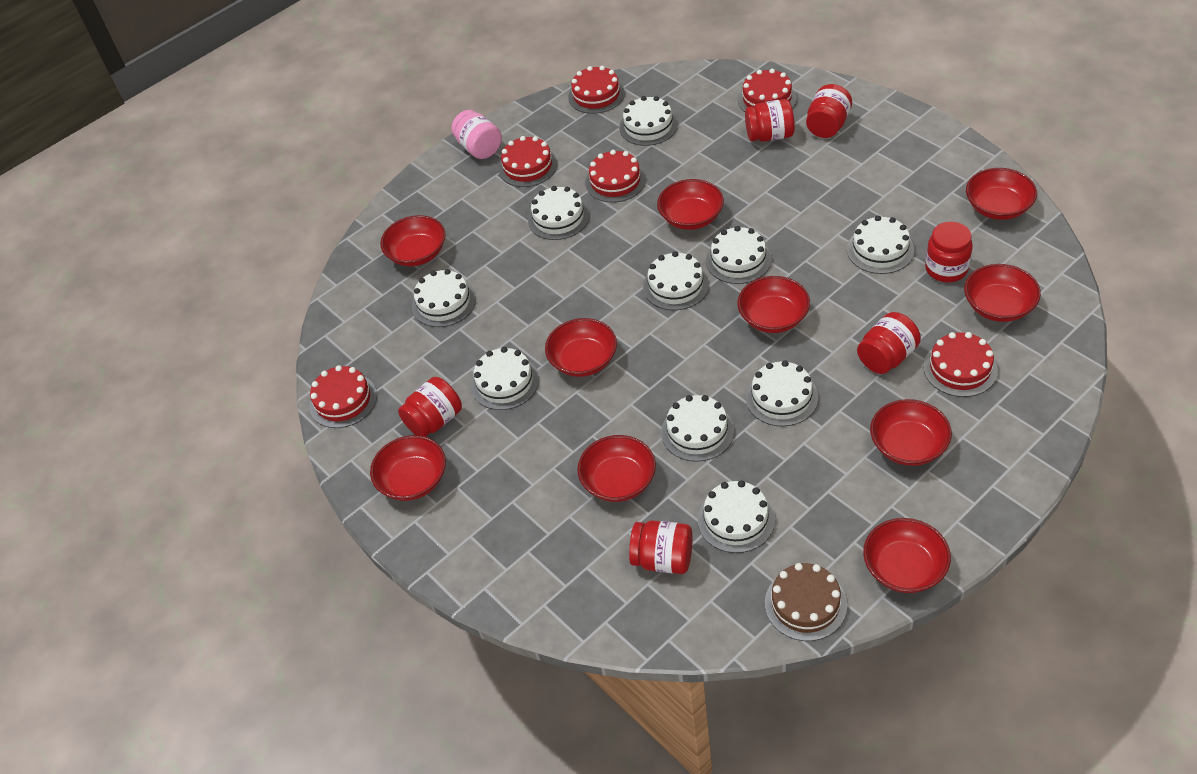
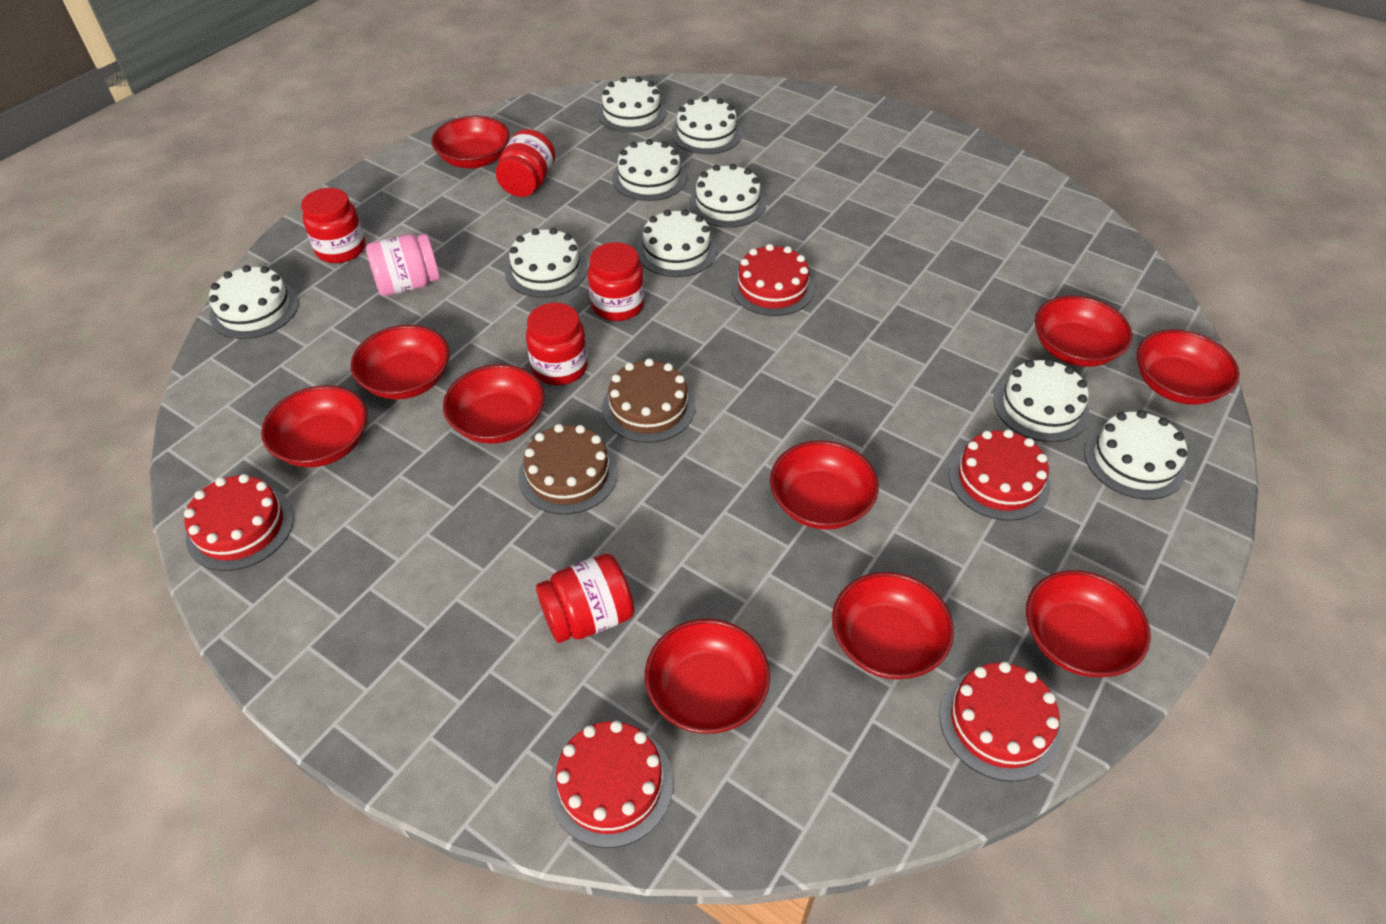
brown cake: [765,563,847,641] = 1 -> [518,424,618,514] [602,359,695,443] = 2
red cake: [309,365,377,428] [498,136,558,187] [568,66,625,114] [585,150,646,203] [738,69,797,112] [923,332,998,397] = 6 -> [184,474,294,571] [548,721,673,848] [731,244,815,316] [939,662,1061,782] [949,429,1050,521] = 5
red jar: [398,377,462,437] [629,520,693,574] [745,99,794,142] [806,84,852,138] [857,312,921,374] [925,222,973,282] = 6 -> [301,188,366,263] [496,129,555,197] [526,303,588,385] [536,553,634,643] [588,242,644,321] = 5
white cake: [412,269,476,327] [471,347,539,410] [528,186,589,240] [619,96,678,146] [643,251,709,310] [661,395,734,462] [698,480,775,553] [706,226,772,284] [746,360,818,426] [847,216,914,274] = 10 -> [209,265,299,339] [505,228,588,298] [597,77,666,132] [612,139,687,201] [637,209,717,277] [671,96,742,154] [689,164,766,228] [993,359,1090,442] [1084,410,1187,499] = 9

